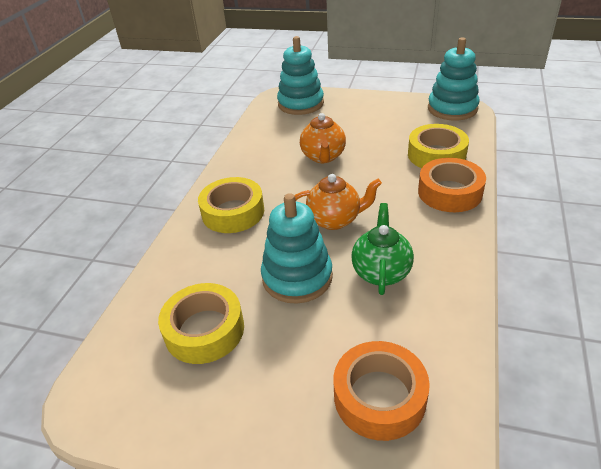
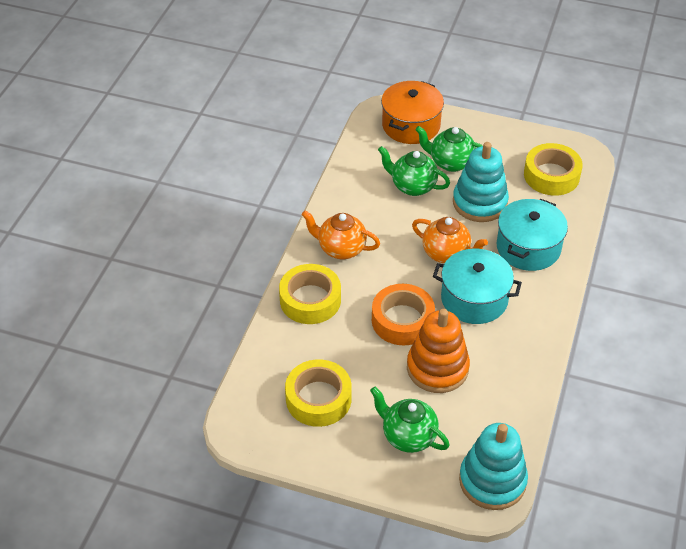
green teapot: [351,203,414,295] = 1 -> [370,387,450,453] [378,146,450,196] [415,126,483,172] = 3
orange pot: none = 0 -> [381,81,444,144] = 1
orange stacking toy: none = 0 -> [407,309,470,393] = 1
orange tape: [334,341,430,441] [418,158,486,212] = 2 -> [372,284,435,346] = 1
turquoise pot: none = 0 -> [433,249,522,324] [497,199,568,271] = 2
turquoise stacking toy: [261,193,333,304] [277,36,324,115] [428,37,480,121] = 3 -> [453,142,509,222] [459,423,528,510] = 2

